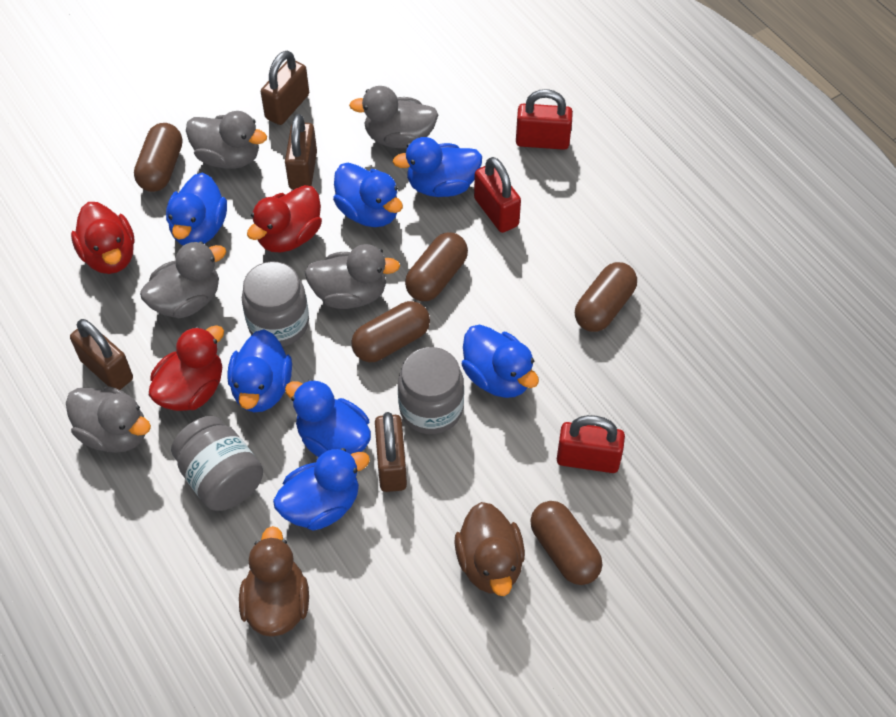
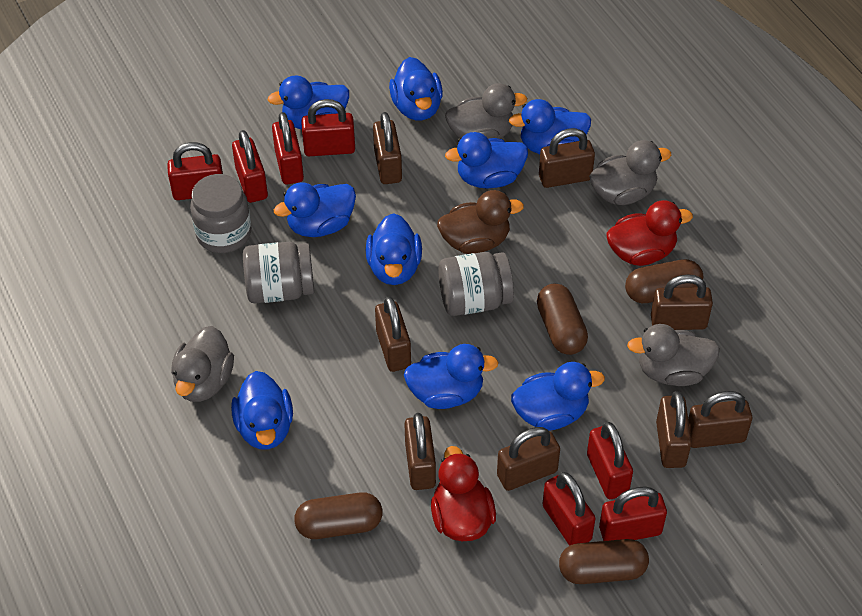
blue duck: [166,173,227,246] [227,329,292,413] [273,448,370,531] [285,379,371,457] [333,163,403,227] [393,137,482,197] [462,324,539,398] = 7 -> [231,371,293,449] [268,75,349,130] [274,182,356,237] [366,213,422,285] [389,57,443,121] [404,344,499,409] [445,132,528,189] [509,99,591,154] [511,362,605,431] = 9
brown capsule: [134,123,182,192] [351,301,430,362] [405,232,468,301] [530,501,602,585] [575,262,637,332] = 5 -> [294,492,382,539] [537,284,588,355] [559,539,649,584] [625,259,703,303] = 4
brown duck: [239,526,309,637] [454,502,525,596] = 2 -> [437,190,524,254] = 1
brown padlock: [70,319,133,390] [261,50,309,125] [285,114,317,190] [375,412,407,492] = 4 -> [373,112,402,184] [375,296,411,372] [404,413,436,490] [497,427,560,491] [539,128,595,188] [651,274,713,330] [656,391,692,468] [688,391,752,448] = 8
grey duck: [66,386,151,453] [140,242,226,318] [186,111,267,169] [305,244,400,309] [349,86,438,149] = 5 -> [171,326,234,402] [445,83,527,139] [589,140,671,205] [627,324,720,386] = 4
red duck: [71,202,135,274] [149,325,224,411] [247,185,322,253] = 3 -> [431,446,496,541] [606,200,693,266] = 2
red padlock: [474,157,521,233] [516,89,573,150] [557,415,625,473] = 3 -> [167,142,223,200] [232,130,268,203] [272,112,304,184] [301,99,355,156] [542,472,596,546] [587,422,633,499] [599,486,667,541] = 7

